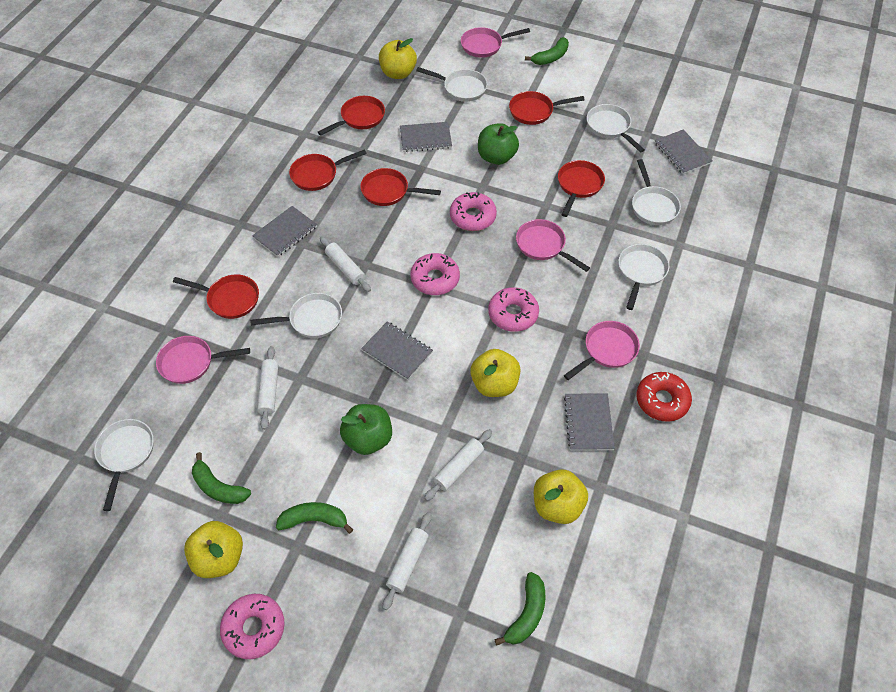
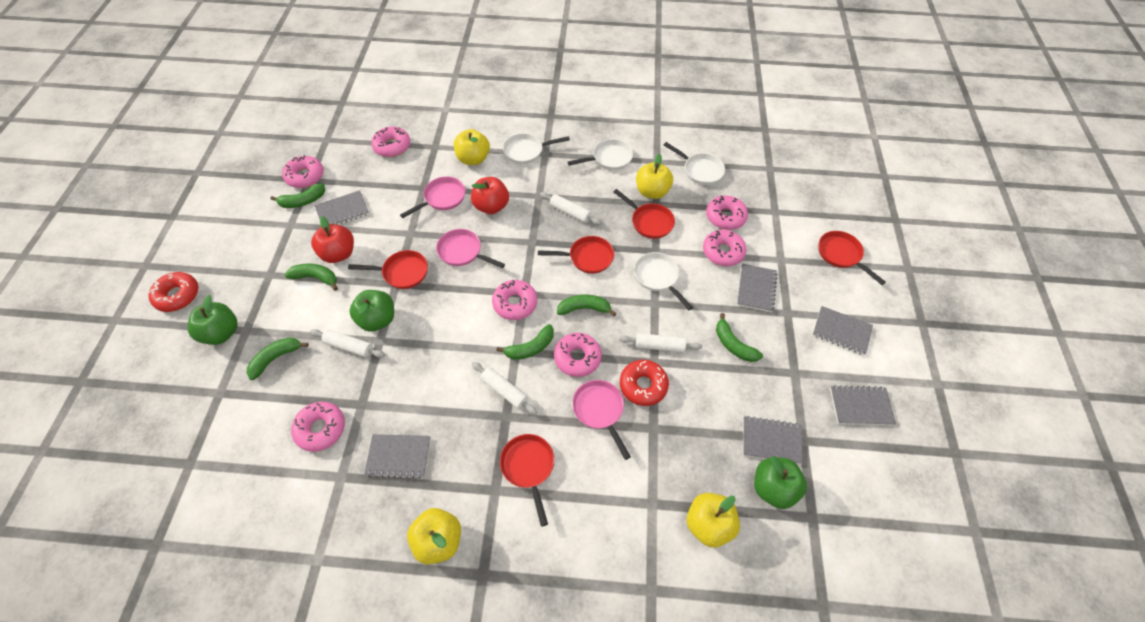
green apple: [340,404,392,455] [478,123,519,165] = 2 -> [188,294,238,345] [349,290,394,332] [754,456,807,509] = 3
green banana: [192,452,251,504] [276,502,353,534] [494,572,545,645] [525,37,569,65] = 4 -> [247,337,309,380] [270,183,325,208] [285,264,338,291] [496,324,554,360] [557,295,617,316] [716,313,763,362] = 6
grey notebook: [252,206,317,257] [361,322,433,380] [400,122,452,152] [564,393,615,451] [655,129,712,174] = 5 -> [315,190,369,225] [364,434,431,478] [737,264,778,312] [743,416,803,464] [812,306,873,355] [830,385,896,425] = 6
pink donut: [220,594,285,659] [410,253,460,295] [450,192,497,231] [488,287,539,332] = 4 -> [282,155,324,188] [291,402,345,452] [371,127,410,157] [492,280,537,320] [554,333,602,377] [703,230,746,266] [706,196,748,230] = 7
pink pan: [156,336,250,384] [461,27,530,58] [516,219,590,272] [564,321,640,380] = 4 -> [400,177,465,218] [436,229,505,268] [572,380,631,460] = 3
red apple: none = 0 -> [311,216,354,263] [471,177,509,214] = 2
red donut: [636,372,692,422] = 1 -> [148,272,199,312] [620,360,669,406] = 2
red pan: [173,275,259,319] [289,149,367,191] [318,96,385,136] [360,168,441,206] [509,91,584,125] [558,160,605,217] = 6 -> [348,250,428,289] [500,434,554,527] [538,236,614,274] [613,189,675,239] [819,231,886,285] = 5
white pan: [94,419,154,511] [250,293,342,338] [416,67,487,102] [587,104,645,152] [618,244,669,310] [632,159,681,225] = 6 -> [503,133,570,164] [568,139,633,170] [634,252,693,310] [664,142,725,185] = 4

